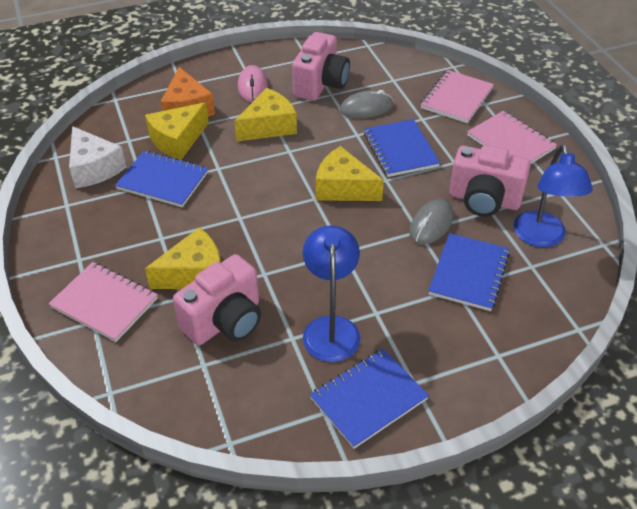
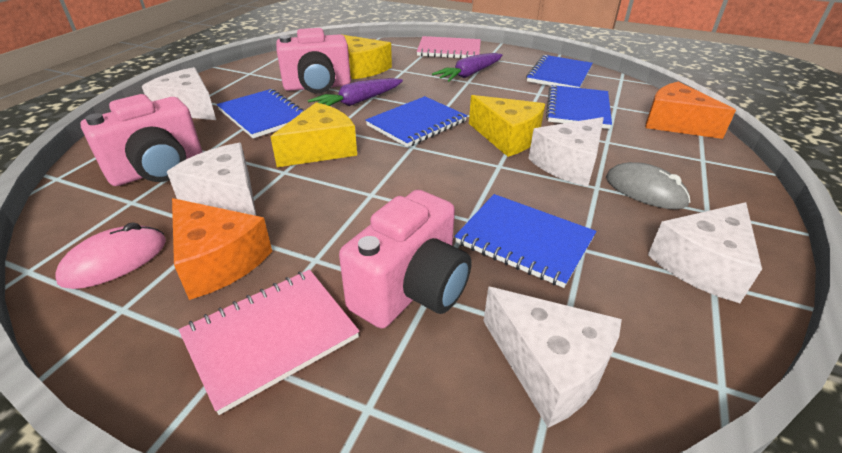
blue lamp: [303,225,361,362] [513,145,593,247] = 2 -> none = 0
blue notebook: [115,151,208,207] [310,349,429,449] [364,119,440,177] [428,233,510,311] = 4 -> [217,89,305,138] [366,96,467,147] [455,194,596,288] [526,55,593,88] [546,85,612,129] = 5
grey mouse: [339,90,393,118] [409,199,453,245] = 2 -> [606,162,690,209] = 1
orange cheese: [160,67,215,117] = 1 -> [172,198,272,300] [645,81,736,139] = 2
pink notebook: [49,262,158,342] [421,70,494,123] [467,111,557,164] = 3 -> [179,269,359,415] [417,36,481,59] = 2
purple carrot: none = 0 -> [308,78,403,106] [432,53,503,82] = 2
white cheese: [69,126,126,188] = 1 -> [142,67,216,120] [167,143,257,216] [483,286,622,428] [528,117,604,187] [648,202,762,303] = 5
yellow cheese: [145,102,209,160] [145,227,221,289] [234,88,297,142] [316,146,384,201] = 4 -> [270,102,357,167] [341,34,392,80] [469,95,545,157] = 3

